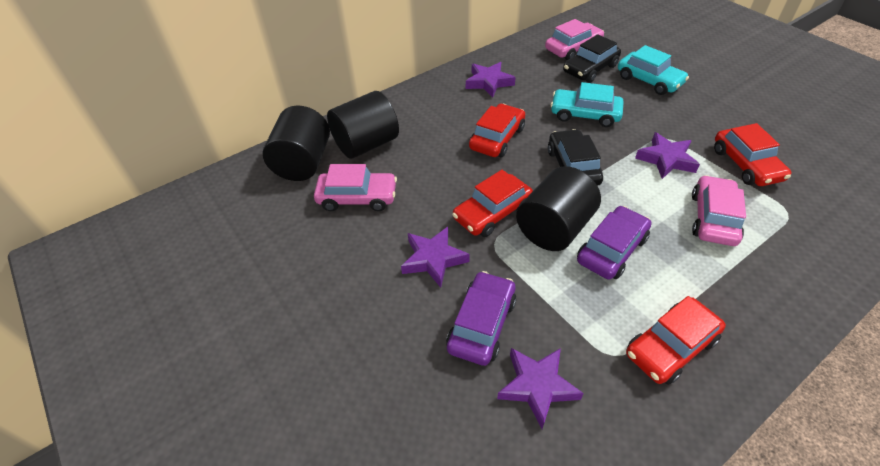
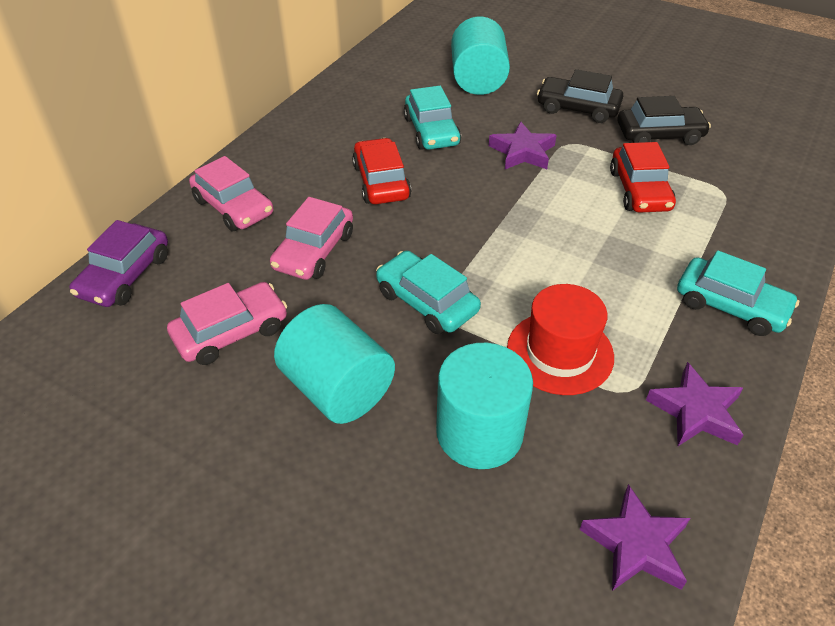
black cylinder: [263,105,330,181] [327,91,399,159] [516,166,601,251] = 3 -> none = 0
purple car: [446,271,516,366] [577,206,651,280] = 2 -> [69,220,168,307] = 1
purple star: [401,227,470,288] [466,62,516,97] [497,348,584,429] [635,132,700,179] = 4 -> [489,121,557,169] [579,484,691,591] [646,362,743,446] = 3
red car: [452,170,533,237] [469,104,525,157] [626,296,726,385] [714,123,791,186] = 4 -> [352,138,411,204] [610,142,676,213] = 2
red hat: none = 0 -> [507,284,614,395] = 1
turquoise car: [551,82,623,127] [618,45,689,95] = 2 -> [376,251,481,334] [404,86,461,150] [677,250,799,336] = 3
turquoise cylinder: none = 0 -> [274,304,395,424] [436,343,533,469] [451,17,510,95] = 3

